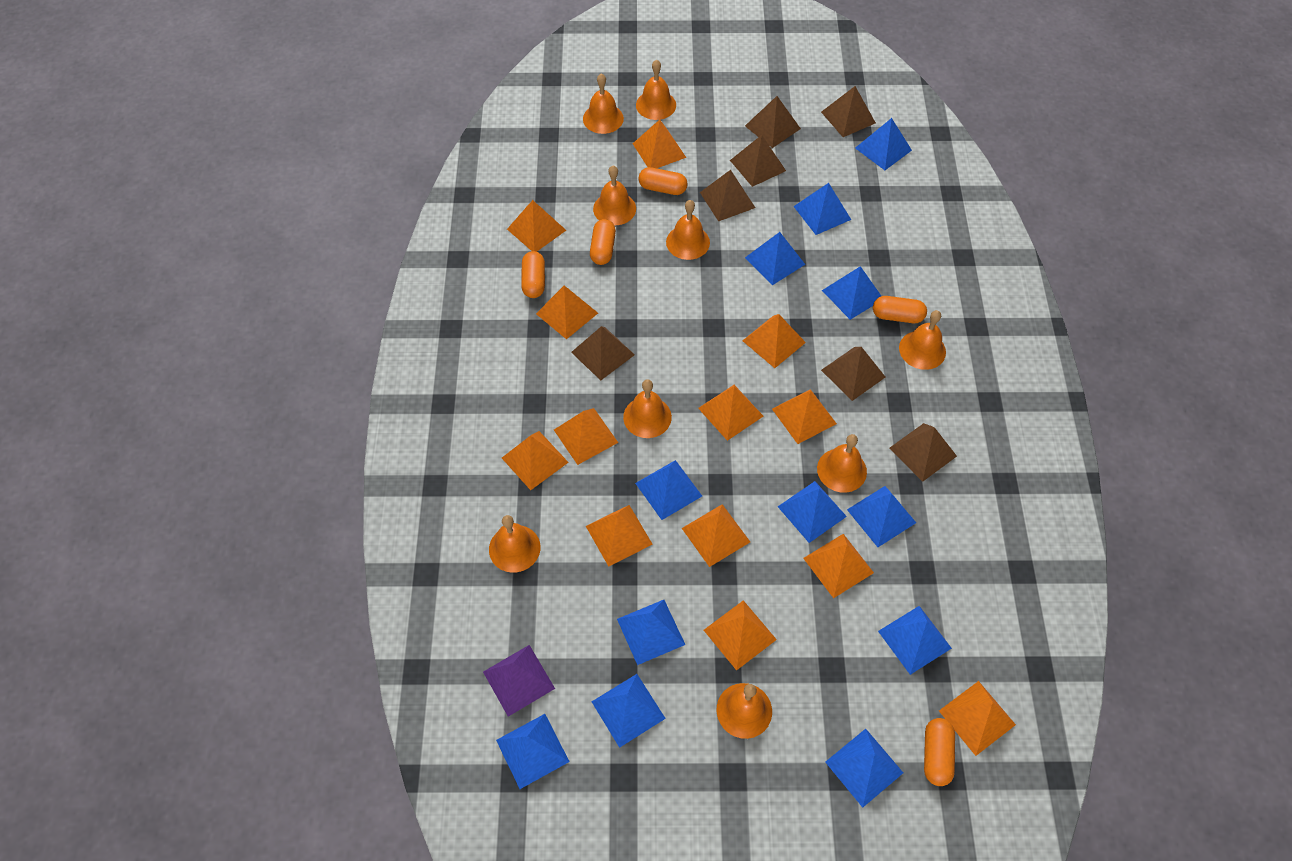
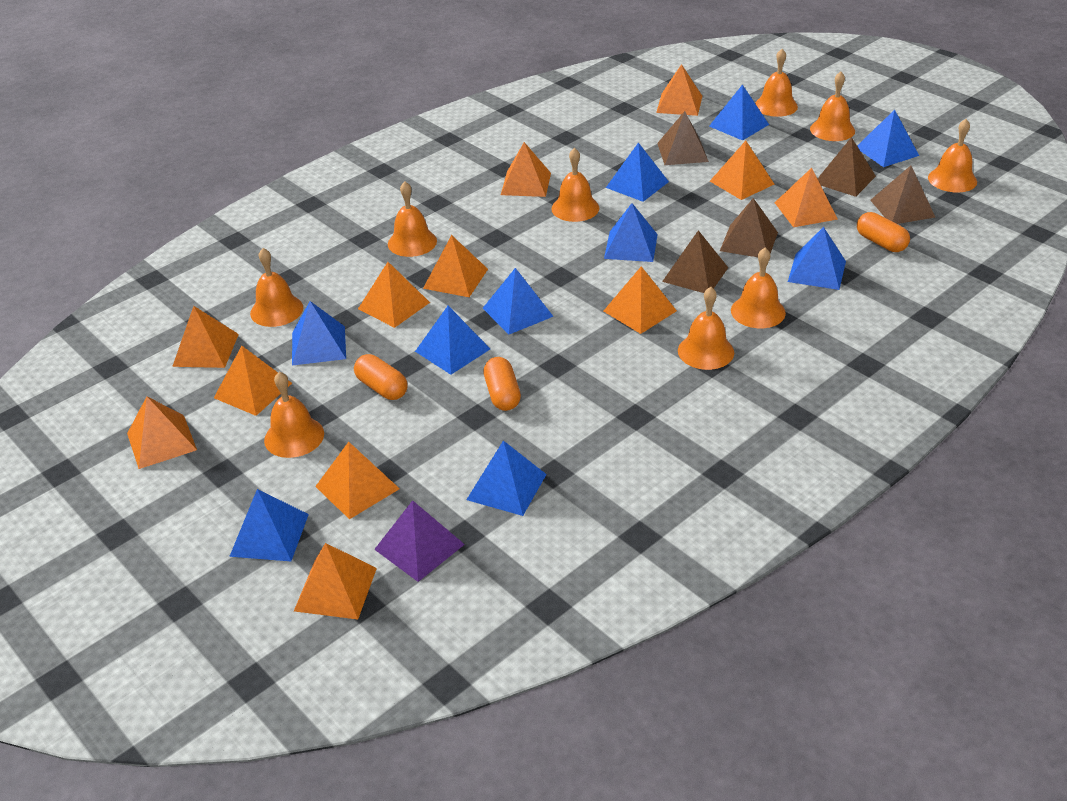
blue pyramid: [496,714,570,789] [592,674,666,748] [617,600,685,665] [635,460,702,520] [745,232,805,285] [778,481,847,543] [793,183,851,235] [822,266,881,320] [825,729,903,808] [847,486,916,547] [855,118,912,170] [878,606,952,675] = 12 -> [229,489,309,561] [292,301,346,366] [415,306,490,375] [466,441,547,516] [483,268,554,335] [604,203,658,262] [606,142,669,202] [709,84,769,141] [788,227,846,290] [857,110,919,167] = 10
brown pyramid: [571,326,635,380] [700,170,755,222] [730,135,786,187] [745,96,801,148] [821,86,876,137] [821,347,885,401] [890,423,957,482] = 7 -> [657,111,709,165] [662,230,728,293] [720,198,778,257] [817,137,876,197] [870,166,935,224] = 5
orange capsule: [521,251,545,298] [590,219,616,265] [638,167,688,195] [873,296,927,323] [924,718,955,786] = 5 -> [354,354,408,400] [483,357,521,411] [857,212,910,252] = 3
orange pyramid: [502,431,569,490] [507,200,566,252] [536,285,598,339] [554,408,618,465] [586,505,653,567] [633,120,686,168] [682,504,750,567] [698,385,764,441] [704,600,777,671] [742,314,806,368] [772,389,837,444] [803,534,874,598] [939,681,1016,756] = 13 -> [127,396,197,469] [172,306,239,368] [214,346,292,416] [294,543,377,620] [315,442,400,519] [358,262,430,328] [423,235,488,297] [501,142,551,197] [604,266,677,334] [656,64,702,116] [710,141,774,200] [775,168,838,227] = 12

